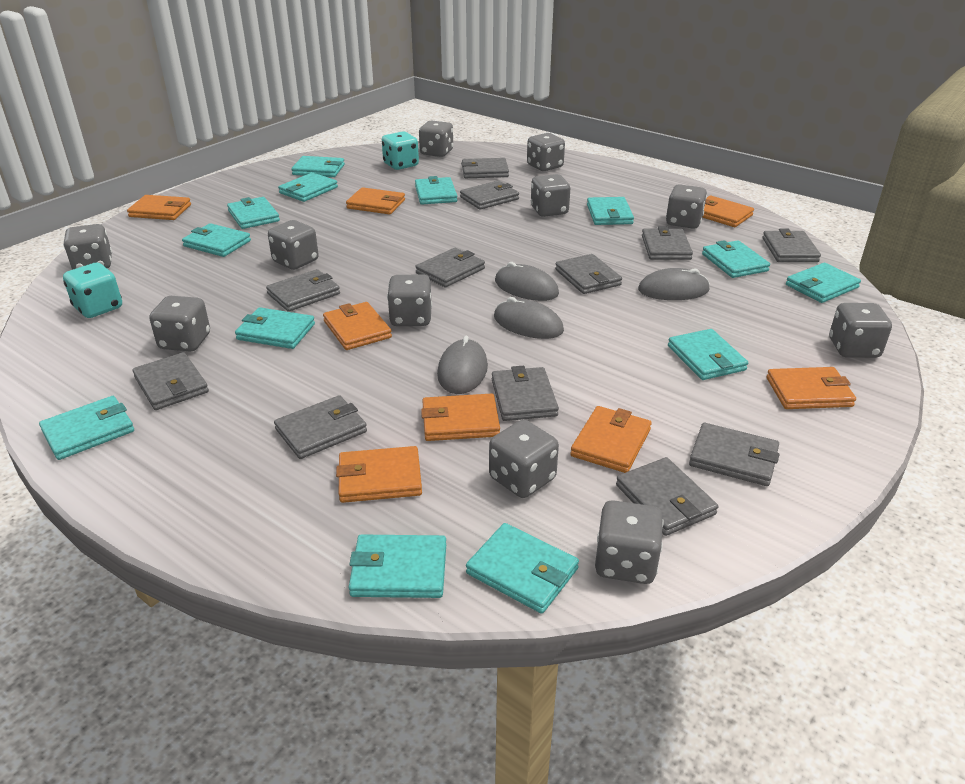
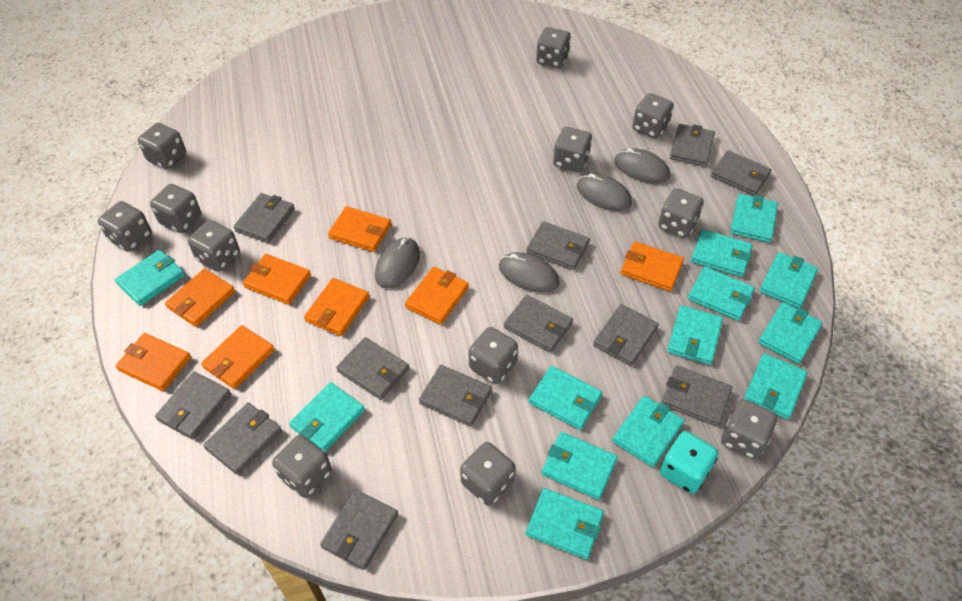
grey dice: [63,224,112,269] [149,296,210,352] [268,220,319,270] [387,274,432,326] [419,120,453,157] [489,420,559,498] [527,133,565,171] [531,174,570,217] [595,500,664,584] [666,184,707,229] [830,303,892,358] = 11 -> [98,201,152,252] [138,123,186,169] [150,184,201,233] [188,220,240,271] [272,435,332,498] [460,442,515,506] [469,327,518,384] [536,27,571,68] [553,127,592,172] [632,93,674,138] [658,188,704,238] [721,399,777,459] = 12
turquoise dice: [63,263,122,318] [382,131,419,170] = 2 -> [660,431,718,494] = 1

